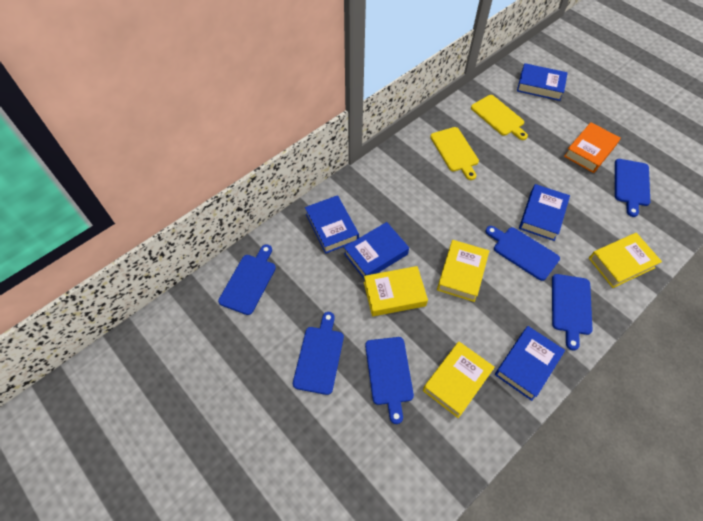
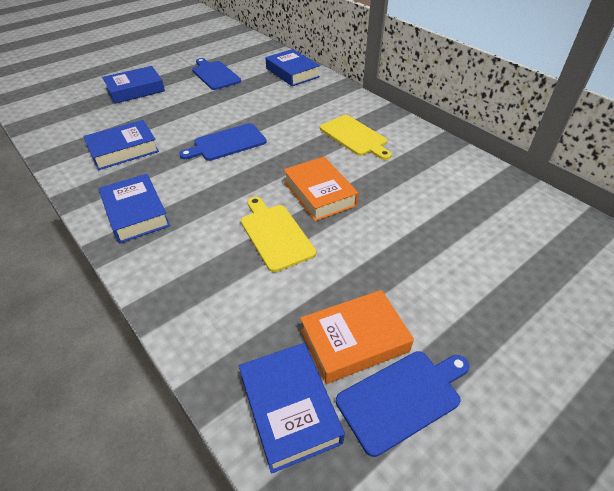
blue cutting board: [218,244,276,315] [293,312,344,395] [365,337,414,424] [486,226,560,281] [552,274,593,350] [615,159,650,217] = 6 -> [179,123,266,161] [192,58,241,90] [336,351,470,457] = 3
orange book: [564,122,621,173] = 1 -> [283,157,359,221] [300,290,414,384] = 2
yellow book: [364,266,428,316] [423,342,495,418] [437,240,489,302] [589,233,662,288] = 4 -> none = 0

